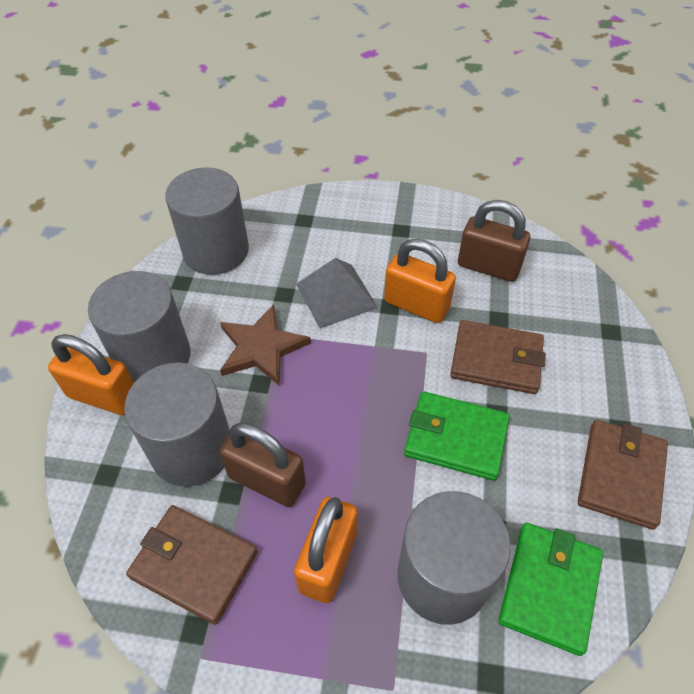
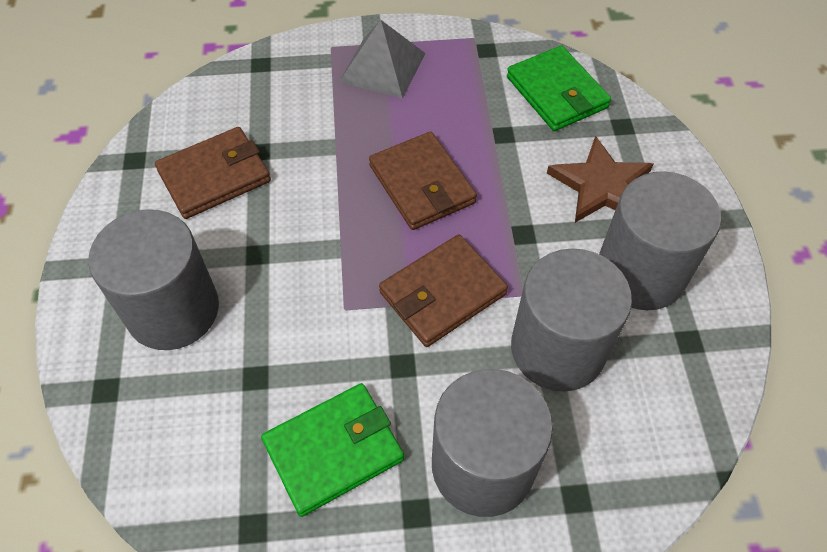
brown padlock: [220,422,306,507] [458,200,530,282] = 2 -> none = 0
orange padlock: [48,334,134,415] [294,497,358,603] [384,239,456,323] = 3 -> none = 0

